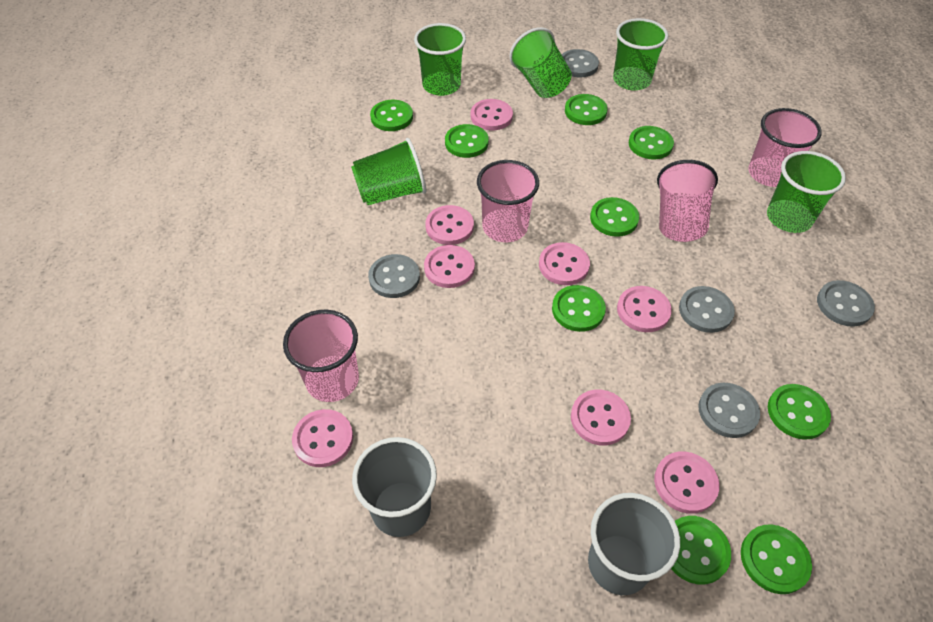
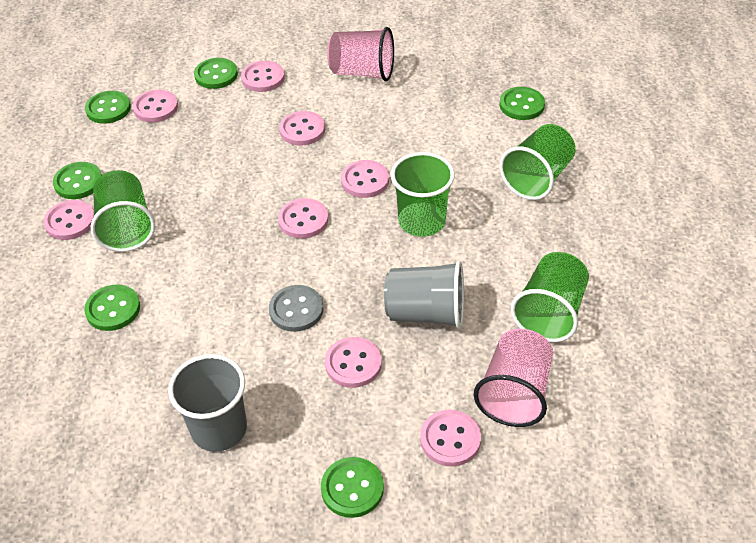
green button: [370,100,413,131] [445,124,489,158] [552,285,606,332] [565,94,608,125] [590,197,639,237] [629,126,674,159] [671,516,731,584] [741,524,812,594] [768,384,831,440] = 9 -> [53,162,102,199] [84,284,140,331] [85,91,131,124] [194,58,238,89] [321,457,384,518] [499,87,545,120] = 6
green cup: [351,138,427,205] [414,23,466,96] [509,27,572,98] [613,18,668,91] [767,151,846,233] = 5 -> [91,170,155,252] [391,152,455,237] [499,124,576,200] [511,252,589,342] = 4
grey button: [368,254,420,298] [562,49,599,77] [679,286,735,333] [698,383,760,438] [817,280,875,327] = 5 -> [269,285,323,332] = 1
pink cup: [283,310,359,402] [477,160,539,242] [657,160,718,242] [749,108,822,187] = 4 -> [327,27,394,81] [474,328,553,427] = 2

